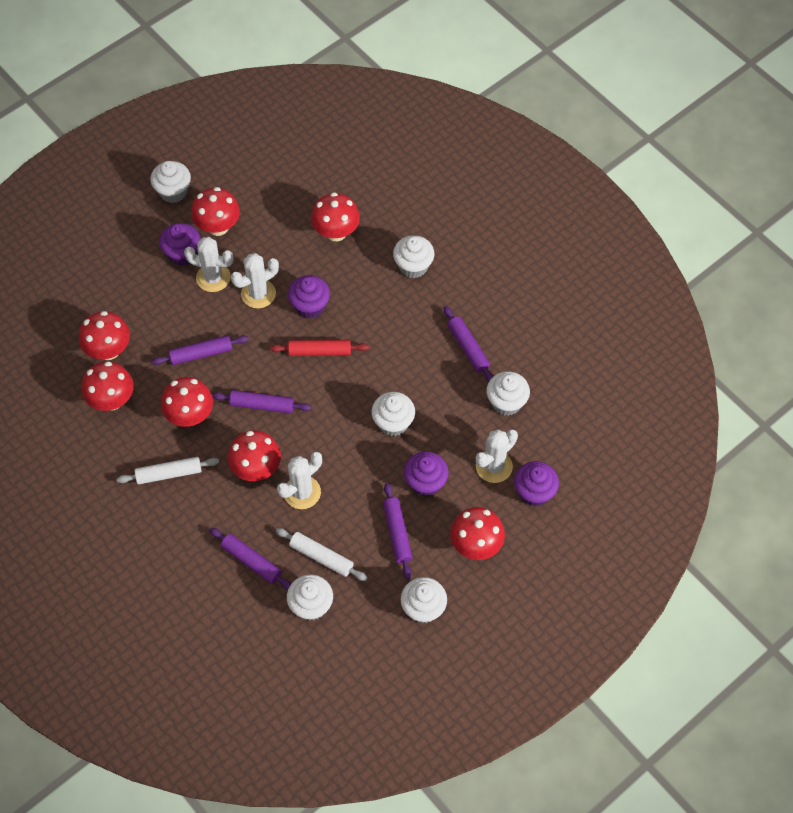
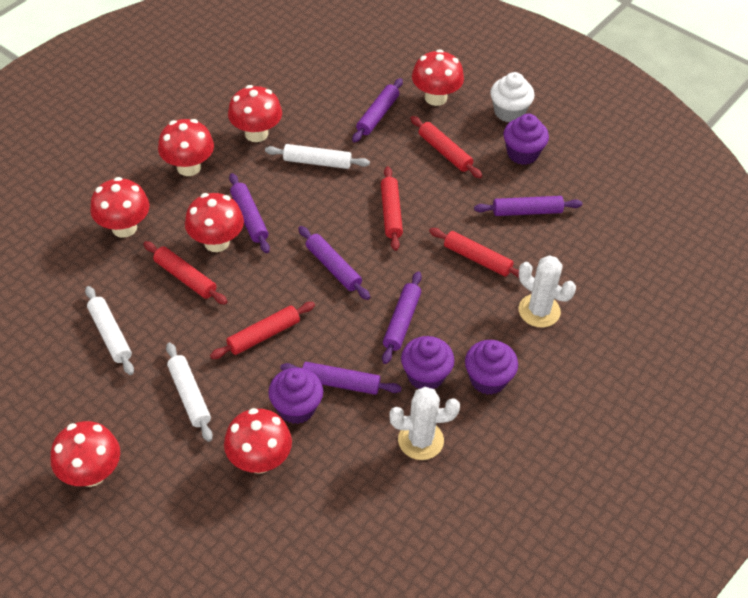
purple rolling pin: [152,335,249,365] [209,528,292,590] [212,390,312,413] [383,483,412,579] [444,306,493,382] = 5 -> [229,173,270,253] [280,362,402,395] [298,226,370,300] [352,78,403,143] [382,271,422,364] [474,196,583,216] = 6
red rolling pin: [270,340,369,356] = 1 -> [143,241,227,305] [210,302,315,359] [381,166,403,251] [410,116,482,178] [429,228,519,278] = 5
white cactus: [184,237,234,292] [231,253,279,308] [277,452,322,509] [476,429,518,483] = 4 -> [389,387,460,460] [519,255,576,328] = 2
white cupcake: [150,161,191,203] [287,575,333,621] [371,392,415,436] [393,235,434,278] [401,577,447,623] [487,371,530,416] = 6 -> [490,72,535,122] = 1
white rolling pin: [117,457,219,484] [276,528,368,581] = 2 -> [85,286,134,375] [166,342,213,442] [265,144,370,169] = 3

